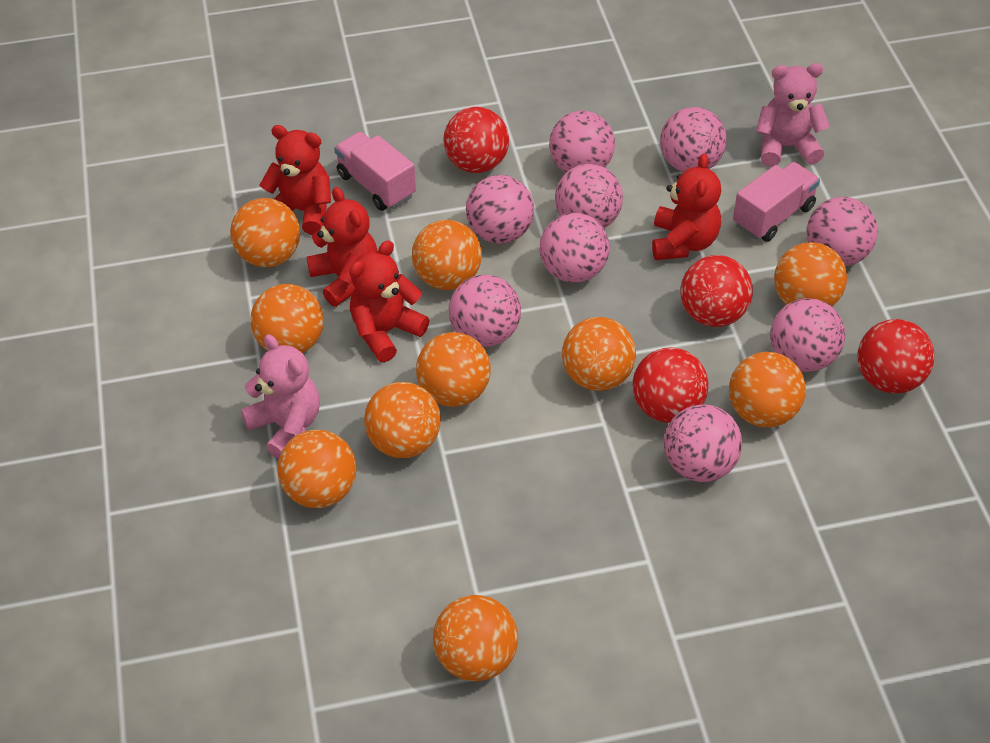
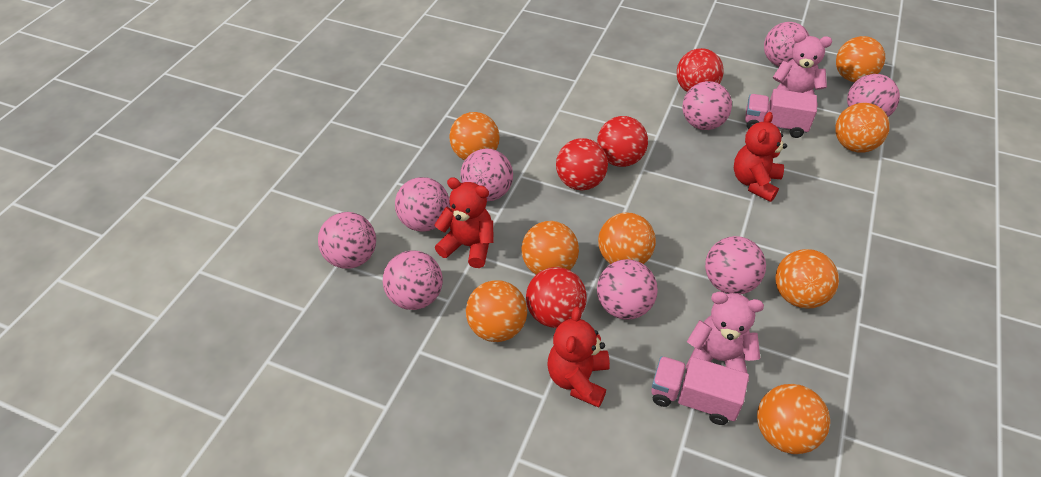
orange ball: [230,198,300,267] [250,284,324,353] [277,430,357,508] [364,382,441,458] [412,220,482,290] [416,332,491,407] [433,595,518,682] [562,317,636,391] [729,352,806,427] [774,242,847,306] = 10 -> [449,112,500,160] [466,280,527,342] [521,221,579,274] [598,213,656,264] [757,384,830,454] [775,249,839,309] [835,103,890,153] [836,36,885,82] = 8
red teddy bear: [259,125,331,235] [307,187,378,307] [349,240,429,362] [652,153,721,260] = 4 -> [434,177,494,268] [548,307,610,408] [734,112,787,202] = 3

